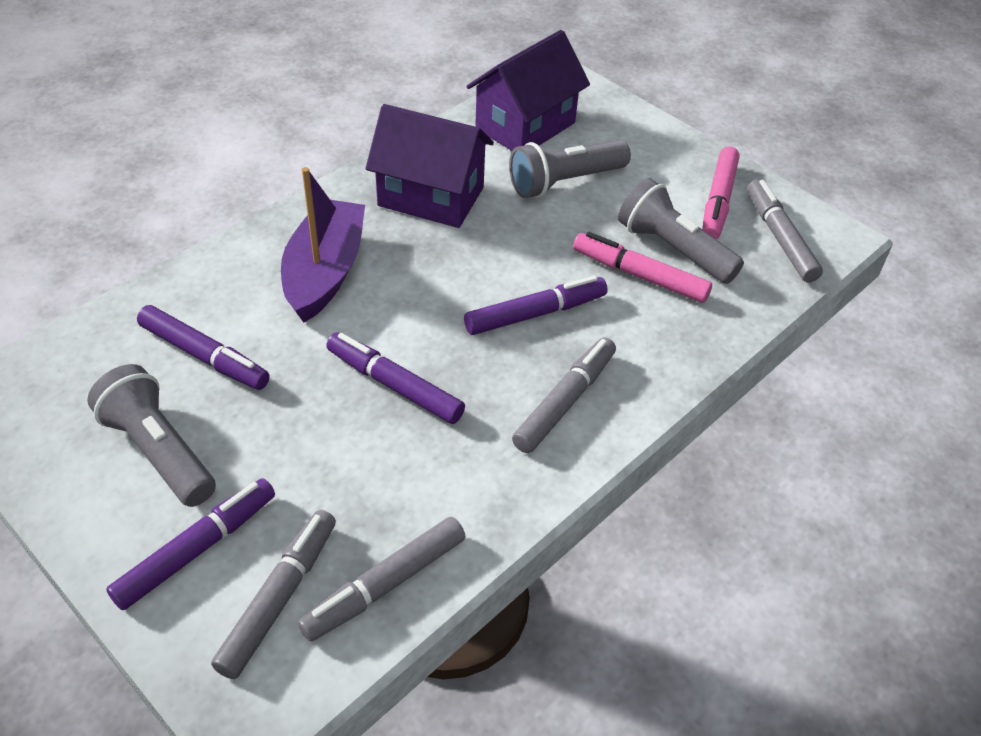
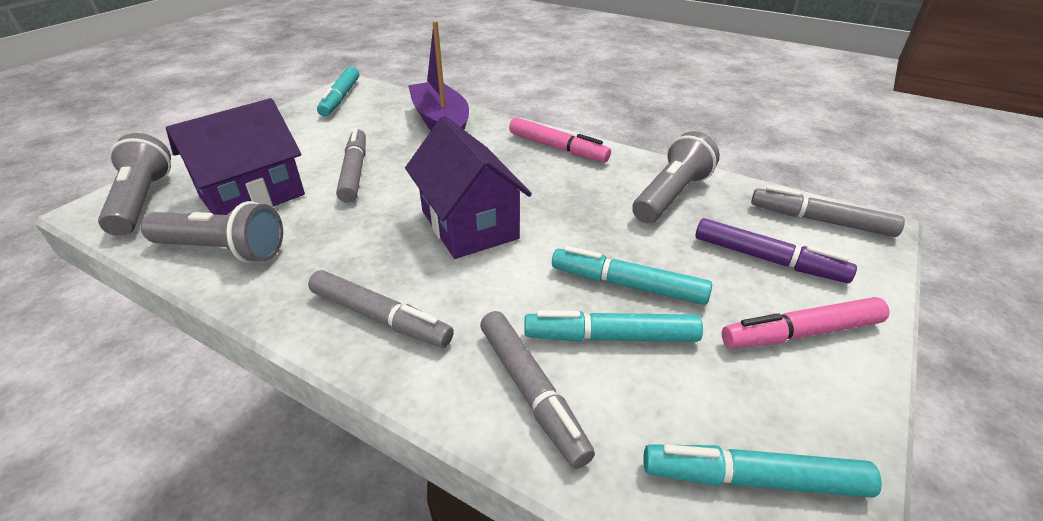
purple marker: [106,478,275,610] [137,305,270,390] [326,332,465,424] [464,276,608,335] = 4 -> [696,218,857,283] = 1
turquoise marker: none = 0 -> [317,66,359,117] [524,310,703,342] [552,246,712,305] [643,444,882,498] = 4

